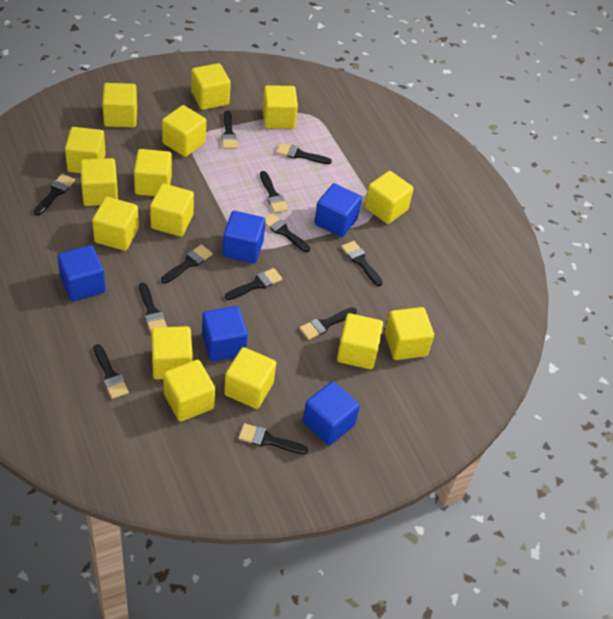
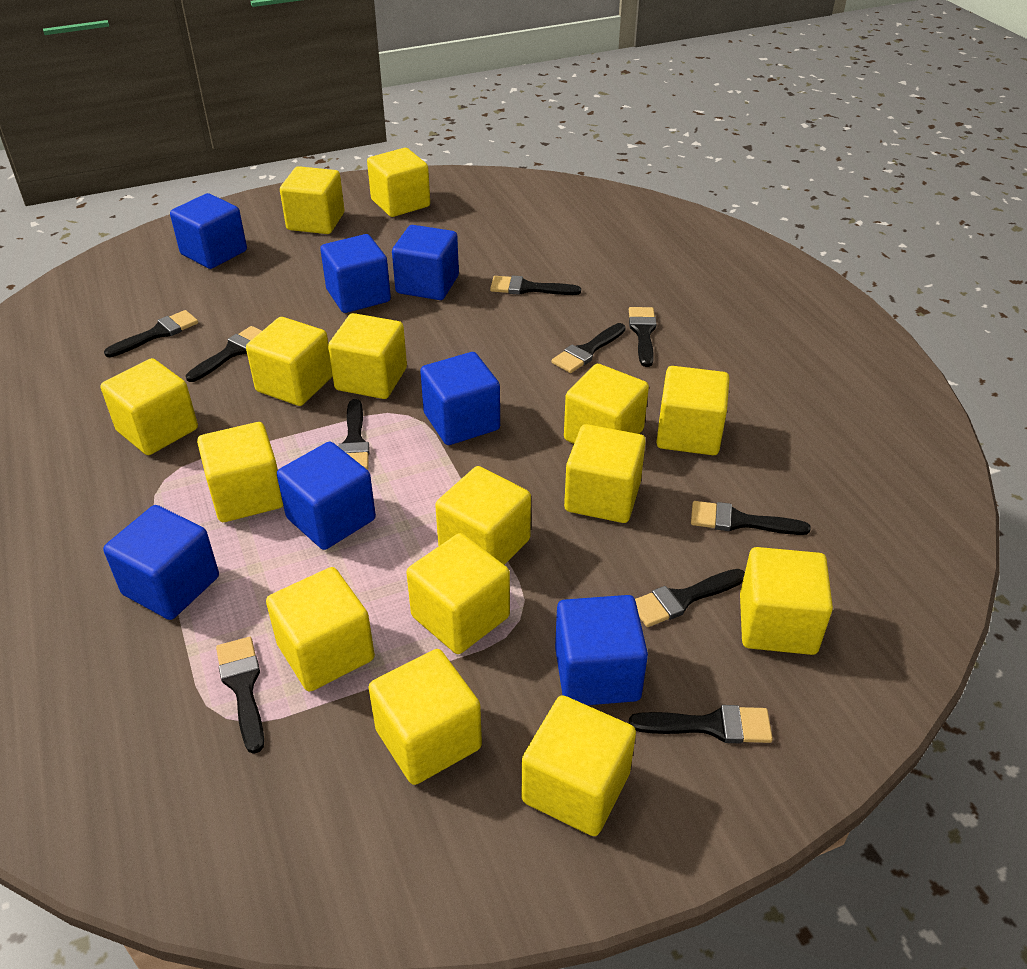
black brush: [34,174,75,216] [93,344,129,399] [139,283,167,333] [161,244,213,284] [222,111,238,149] [225,268,282,300] [238,423,308,454] [260,171,288,213] [265,213,310,252] [276,143,332,164] [299,307,357,340] [341,241,383,286] = 12 -> [104,310,198,357] [186,326,262,382] [216,637,264,754] [338,399,369,470] [490,276,581,295] [551,323,626,373] [629,307,657,367] [629,705,773,743] [635,569,745,627] [691,501,811,535] = 10
blue cube: [57,245,105,302] [202,306,248,362] [222,211,266,264] [303,381,360,446] [314,183,362,237] = 5 -> [103,505,219,620] [170,193,247,269] [277,442,376,550] [320,234,391,313] [392,225,459,300] [420,352,500,445] [555,595,648,705] = 7

